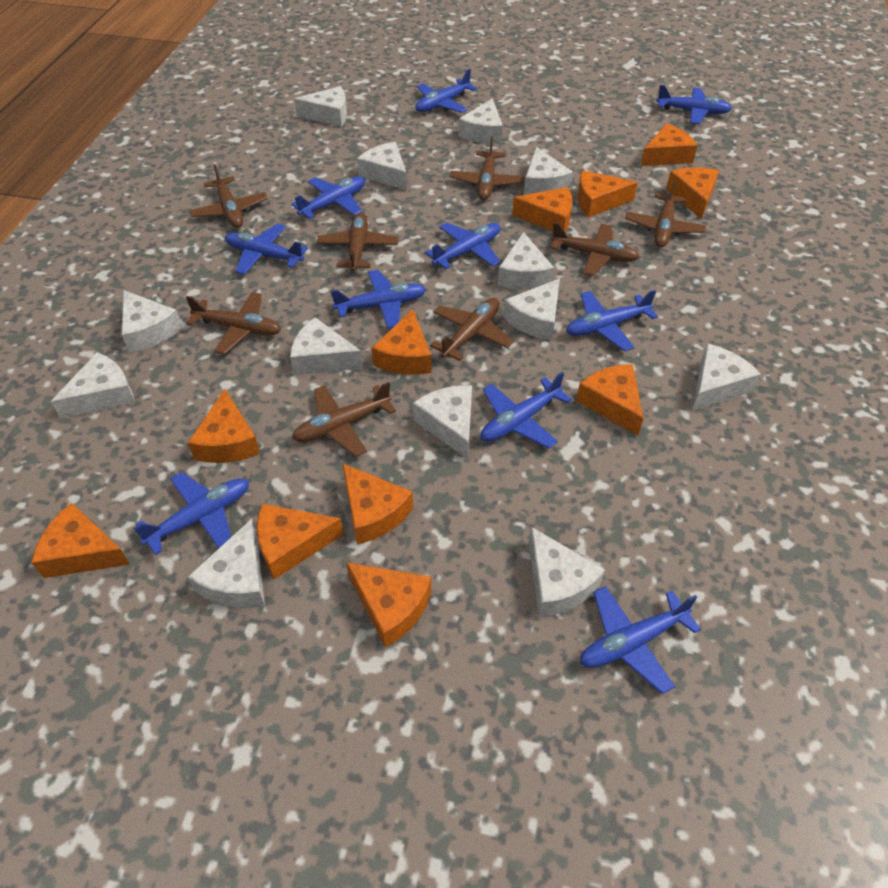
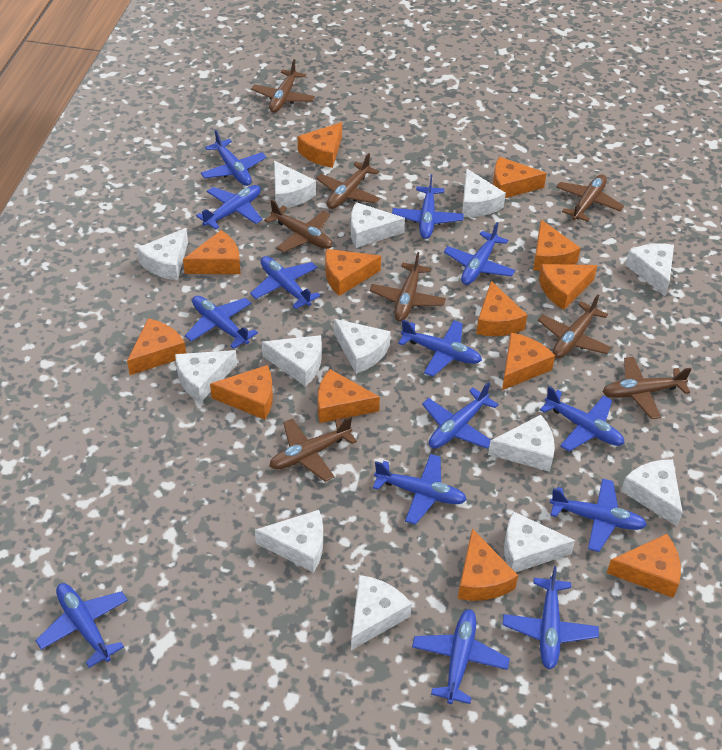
blue plane: [133,472,249,555] [225,223,308,275] [291,176,365,219] [331,270,426,329] [415,69,477,113] [425,223,500,269] [481,372,572,448] [566,290,658,351] [580,586,701,694] [656,85,732,124] = 10 -> [35,583,128,668] [185,296,258,349] [196,185,262,229] [200,130,266,186] [250,256,321,309] [373,454,467,525] [392,174,464,239] [398,320,482,377] [412,609,510,704] [422,382,499,449] [444,222,515,285] [503,566,599,670] [540,386,625,451] [550,478,647,552] = 14
orange cheese: [31,503,130,578] [188,389,260,463] [257,504,344,580] [342,463,413,544] [346,562,431,647] [371,309,432,375] [512,187,573,232] [576,364,643,436] [577,170,638,217] [641,123,698,166] [666,167,719,219] = 11 -> [127,318,186,375] [183,230,241,274] [210,365,273,420] [298,122,342,168] [318,369,380,423] [325,249,381,296] [458,529,518,601] [476,281,527,336] [493,157,547,198] [502,333,555,390] [533,220,581,271] [539,264,597,310] [607,534,681,598] = 13

